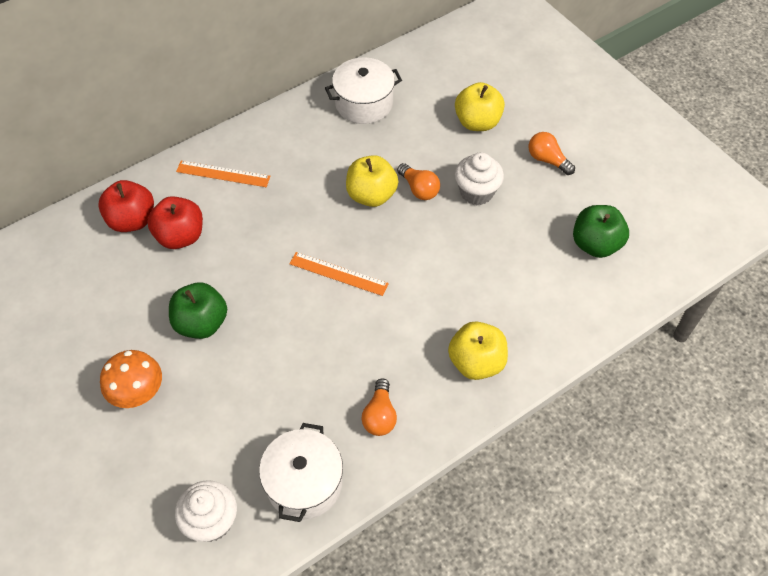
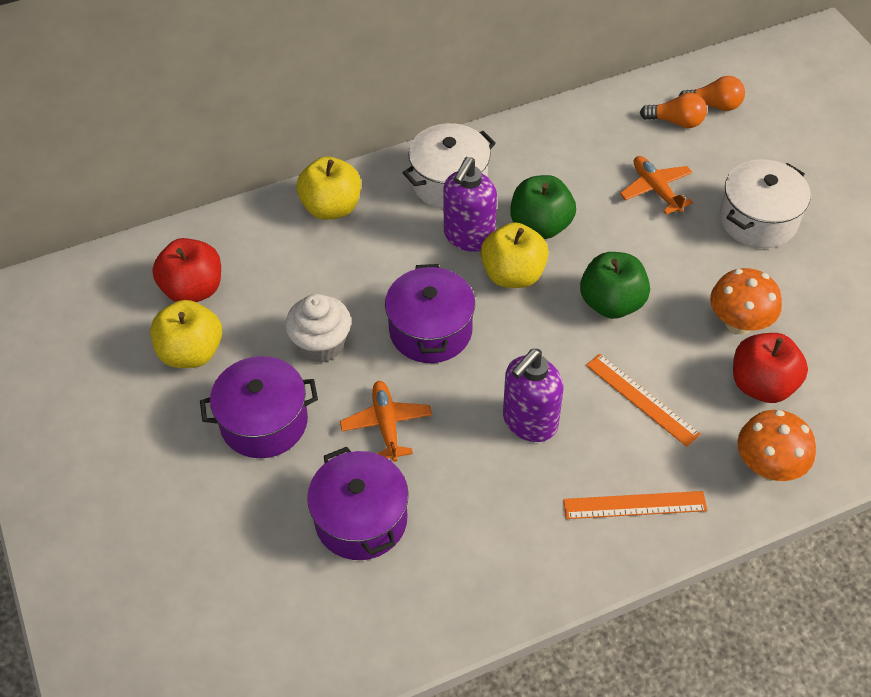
orange light bulb: [362,379,397,436] [397,163,440,200] [528,132,575,175] = 3 -> [640,93,707,128] [678,76,745,111] = 2
orange mushroom: [100,350,162,408] = 1 -> [710,268,782,335] [738,410,816,481] = 2
orange plane: none = 0 -> [340,381,432,462] [620,156,693,214] = 2
purple pot: none = 0 -> [200,356,318,458] [307,447,409,560] [385,264,475,363] = 3
purple soap dispenser: none = 0 -> [443,157,497,251] [503,349,564,442] = 2
white cupcake: [175,480,237,542] [455,152,504,205] = 2 -> [285,294,351,363] = 1

